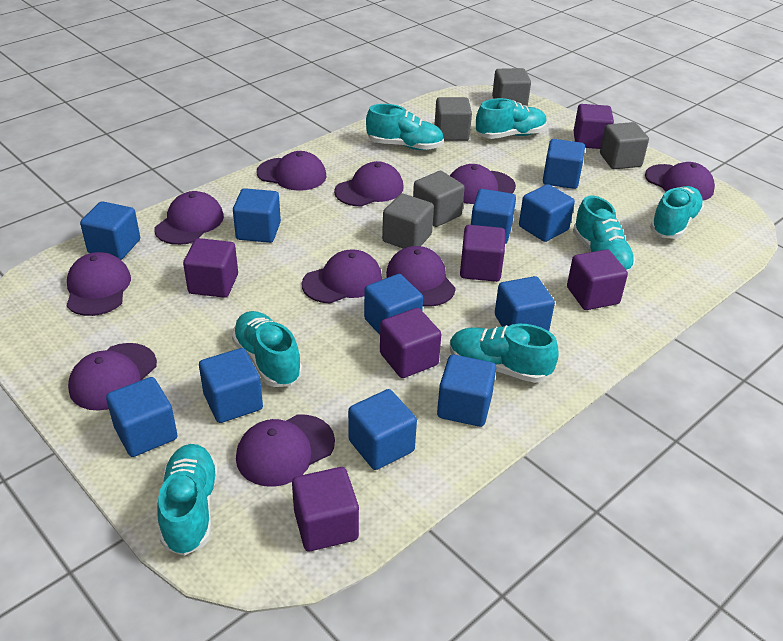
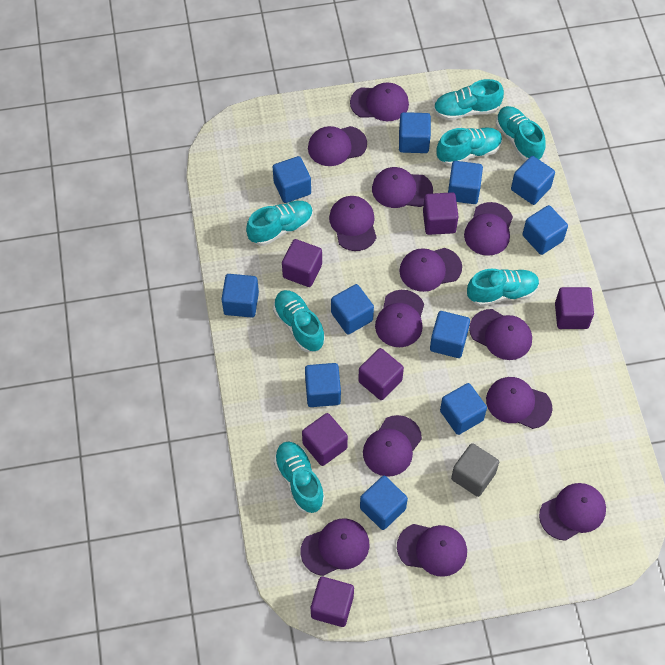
grey cube: [382,193,434,248] [413,171,465,227] [435,97,472,141] [492,68,531,107] [600,122,649,169] = 5 -> [451,443,499,497] = 1
purple cap: [67,252,131,316] [68,343,157,411] [154,191,224,245] [236,415,335,487] [257,151,326,191] [302,249,382,303] [334,161,404,207] [386,246,456,307] [450,164,516,204] [645,162,715,201] = 10 -> [301,519,369,576] [308,126,367,166] [329,196,377,251] [350,82,409,121] [363,415,422,477] [372,167,433,208] [375,290,424,347] [397,524,467,577] [399,248,462,292] [464,202,513,256] [469,309,532,360] [486,377,553,429] [539,483,606,541] = 13

